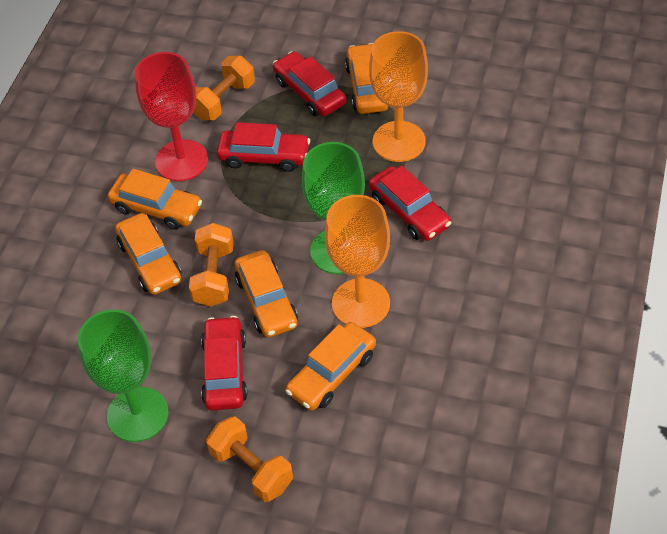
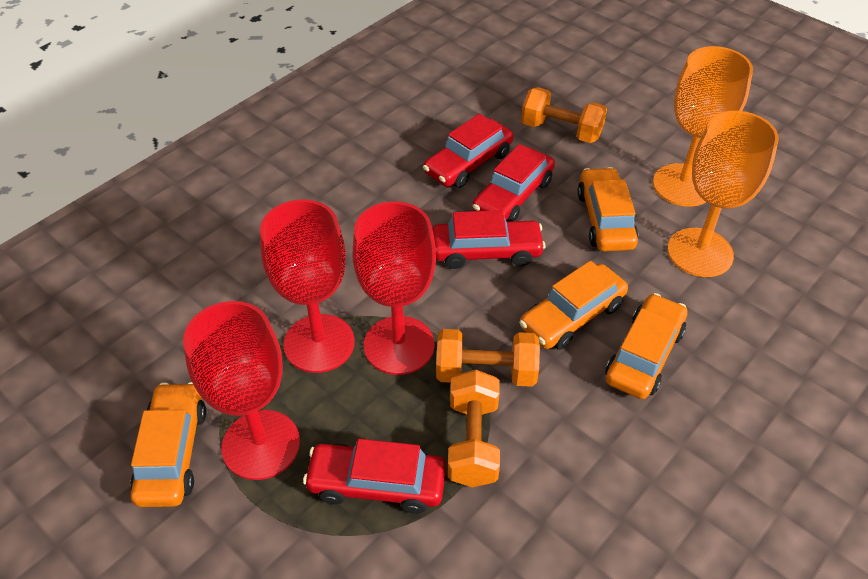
green goblet: [78,309,169,442] [302,142,365,274] = 2 -> none = 0
orange car: [108,169,202,230] [115,213,181,295] [235,250,298,337] [285,322,376,411] [345,43,389,114] = 5 -> [130,382,206,507] [519,261,628,350] [577,167,638,252] [605,293,687,399] = 4
red goblet: [135,52,208,181] = 1 -> [183,301,300,480] [260,199,355,373] [352,201,436,375] = 3

